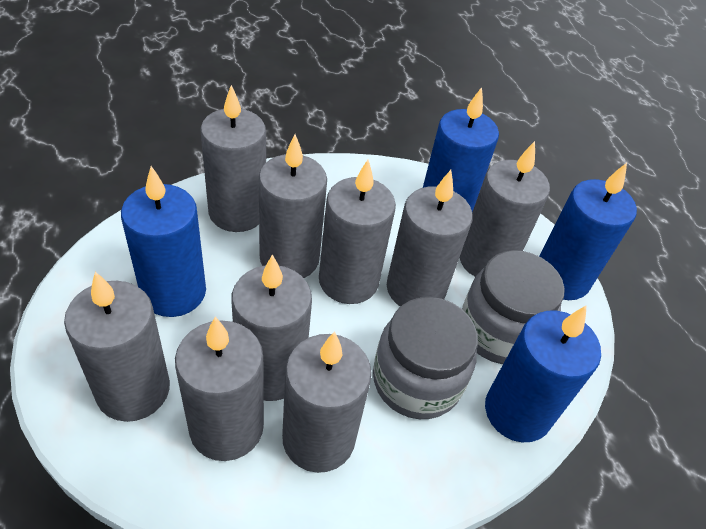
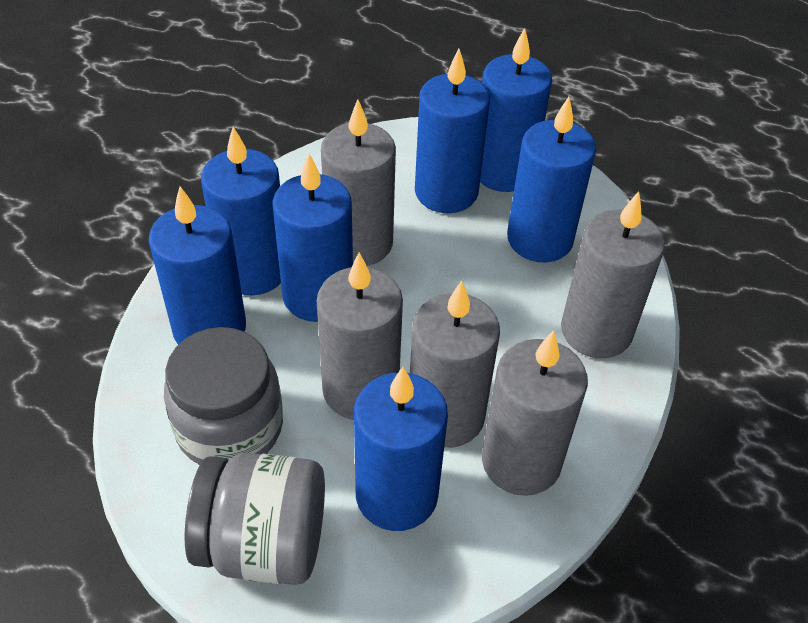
blue candle: [121,166,206,317] [423,87,499,212] [485,305,601,442] [539,163,637,300] = 4 -> [148,187,246,345] [201,127,281,295] [272,154,353,322] [354,367,448,531] [415,49,490,213] [480,28,552,192] [507,97,596,263] = 7
grey candle: [64,272,170,422] [175,317,264,461] [200,85,266,232] [231,254,312,401] [259,134,327,278] [282,331,372,473] [319,160,396,304] [387,170,473,306] [459,141,550,277] = 9 -> [317,252,403,420] [321,99,396,266] [410,280,500,448] [482,330,588,496] [561,191,665,358] = 5

